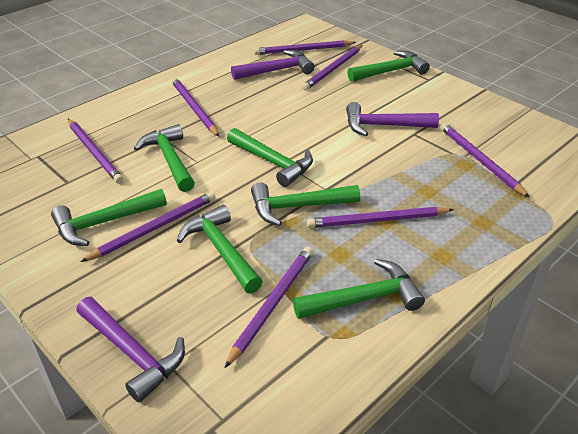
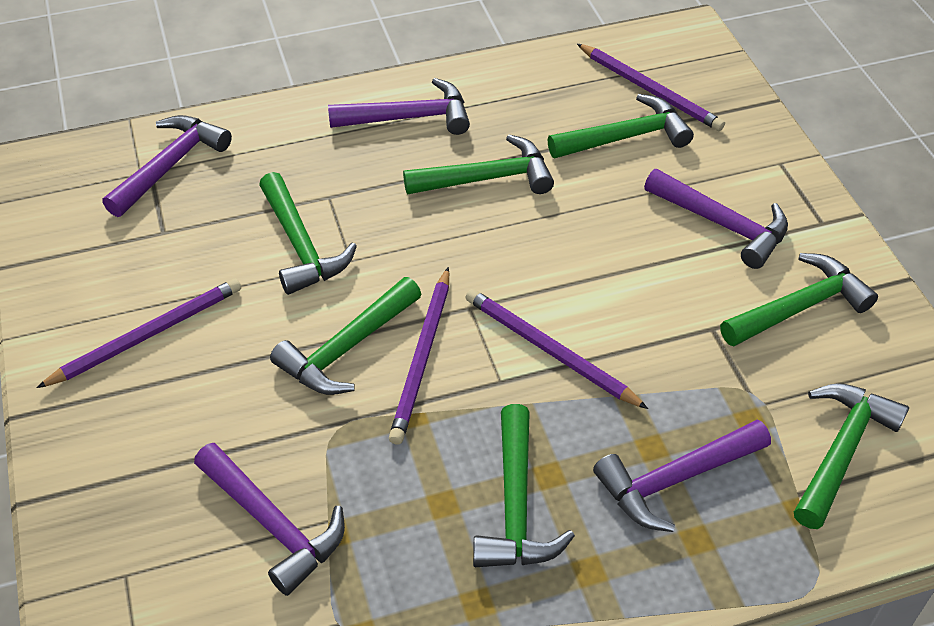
purple hammer: [76,297,185,402] [231,50,314,80] [346,102,439,136] = 3 -> [103,115,232,217] [194,443,345,596] [328,78,470,135] [593,420,771,532] [644,169,788,269] = 5
purple pencil: [68,119,123,184] [81,192,216,262] [172,78,219,136] [225,246,313,368] [254,40,356,55] [302,45,362,90] [307,207,454,228] [440,123,530,198] = 8 -> [37,279,241,388] [389,267,449,445] [465,289,648,409] [577,44,725,131] = 4

